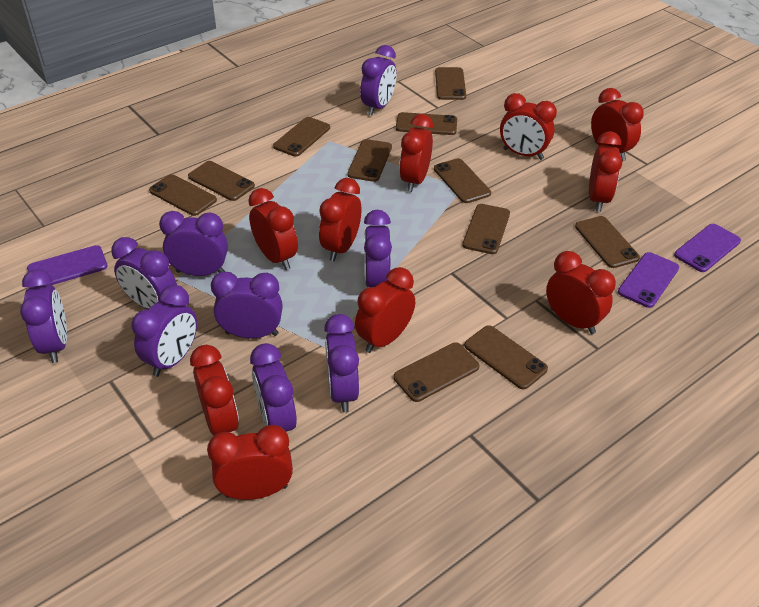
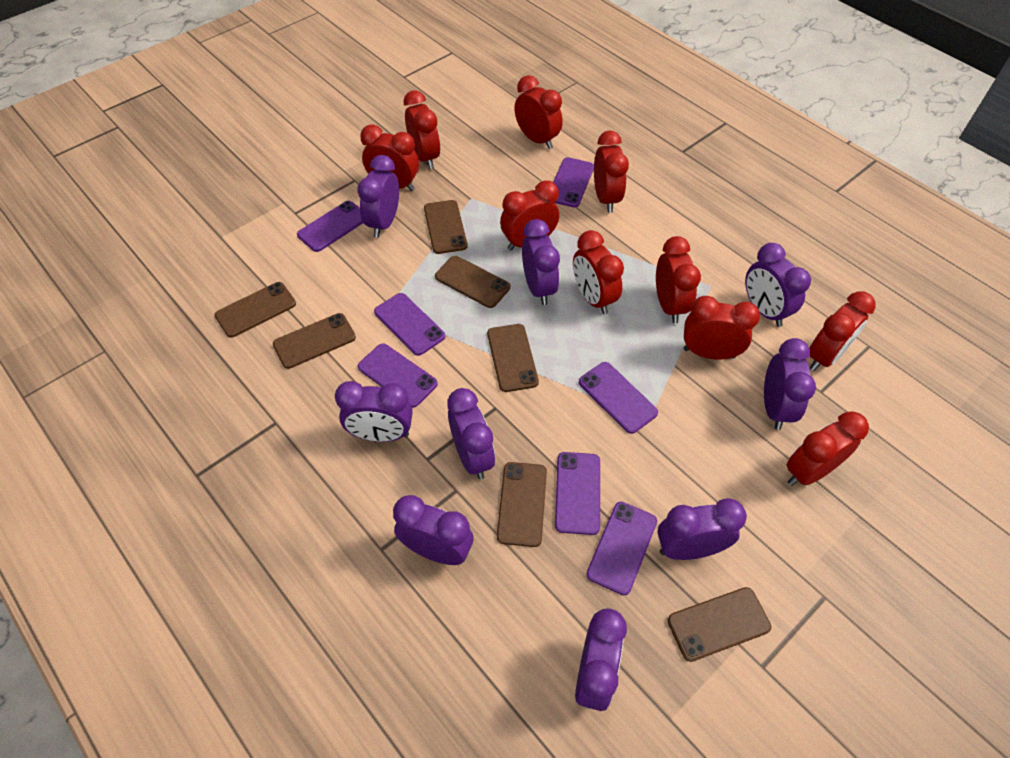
brown phone: [149,174,217,216] [188,161,255,201] [273,117,330,157] [347,139,392,182] [394,342,479,402] [396,112,457,135] [434,158,491,203] [435,67,466,100] [463,204,510,254] [464,325,548,390] [575,216,640,268] = 11 -> [215,282,296,338] [273,313,356,369] [424,200,468,254] [435,256,510,308] [487,324,539,392] [497,462,547,547] [668,587,771,662] = 7
purple phone: [27,245,108,286] [618,252,679,308] [674,224,741,272] = 3 -> [297,201,363,252] [358,343,438,408] [374,293,445,356] [553,157,594,208] [555,452,600,535] [579,362,658,434] [586,502,657,595] = 7

